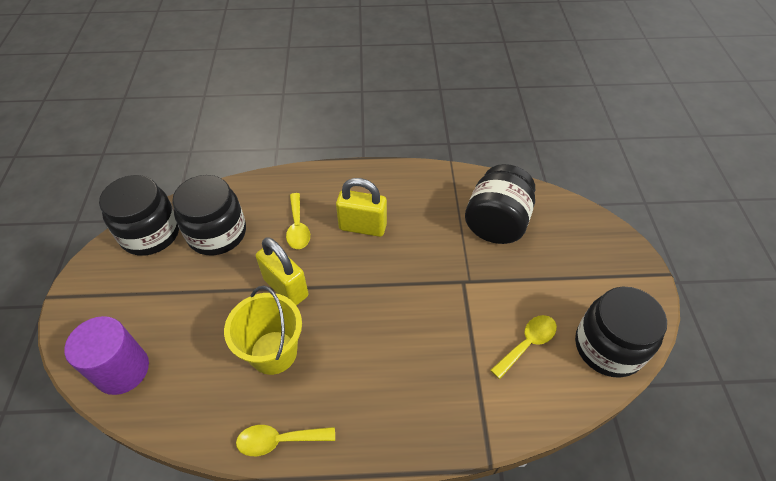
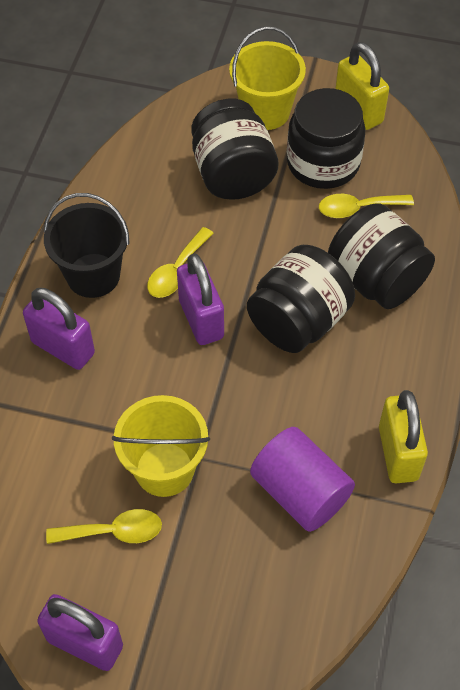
black bucket: none = 0 -> [44,193,130,298] = 1
purple padlock: none = 0 -> [23,288,95,370] [37,594,123,671] [177,253,224,345] = 3
yellow bucket: [224,285,302,375] = 1 -> [112,395,210,497] [229,27,306,130] = 2

